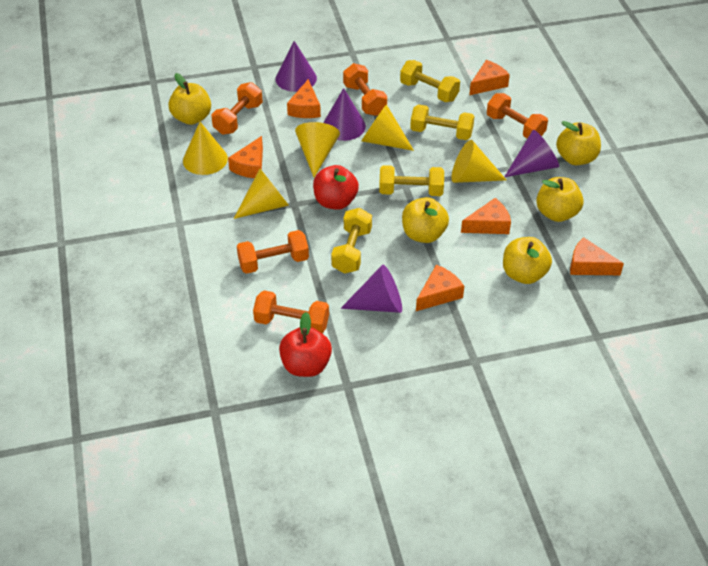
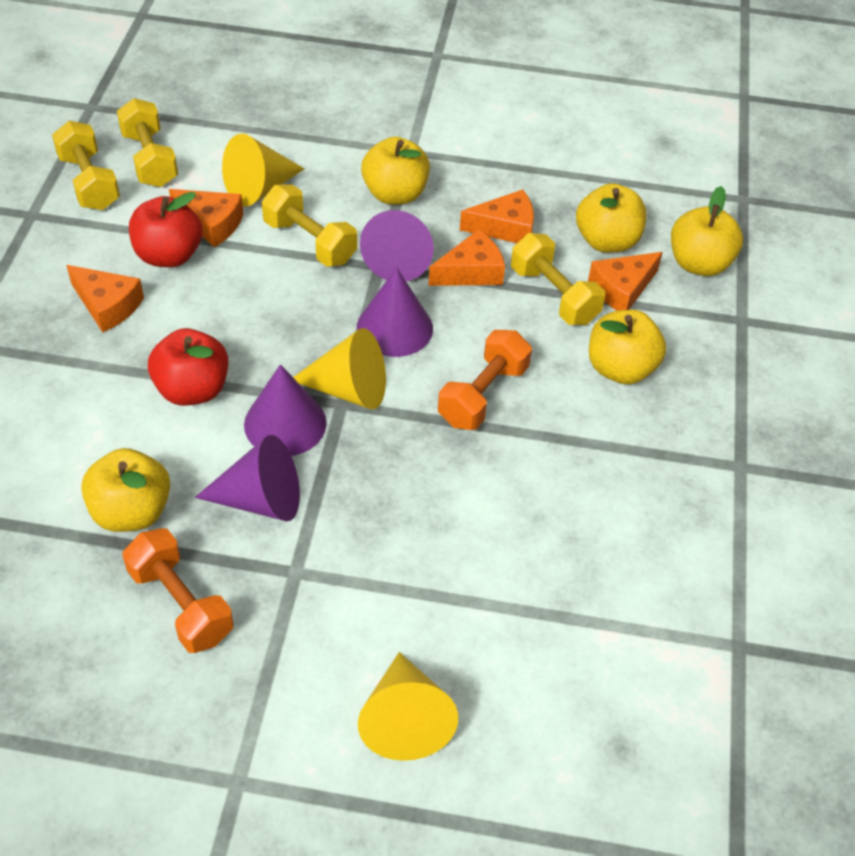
orange cheese: [228,136,263,178] [287,79,321,118] [416,265,464,311] [461,198,511,234] [469,60,510,95] [570,237,624,275] = 6 -> [66,265,144,333] [169,189,244,247] [428,229,505,286] [460,189,534,243] [588,252,663,311] = 5
orange dumbbell: [211,82,263,135] [237,230,309,274] [253,290,329,333] [343,63,387,116] [487,93,548,139] = 5 -> [122,528,234,653] [438,330,532,430] = 2
yellow cone: [183,122,228,175] [234,169,289,219] [295,122,340,177] [362,104,414,151] [451,140,506,183] = 5 -> [222,133,304,207] [293,328,386,409] [358,652,458,761] = 3

